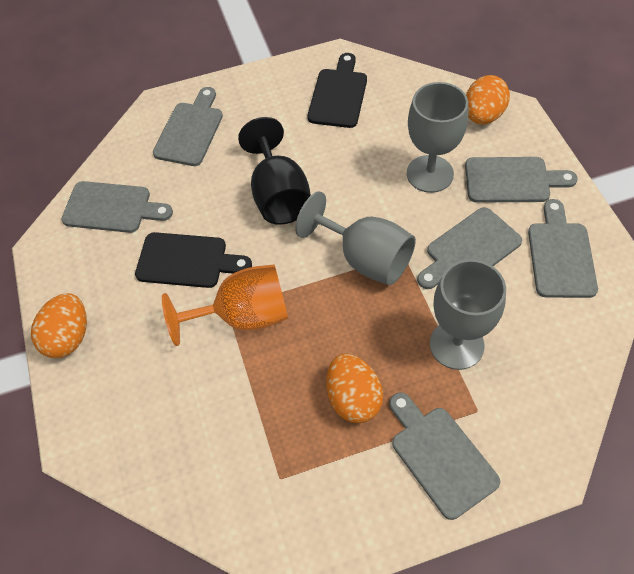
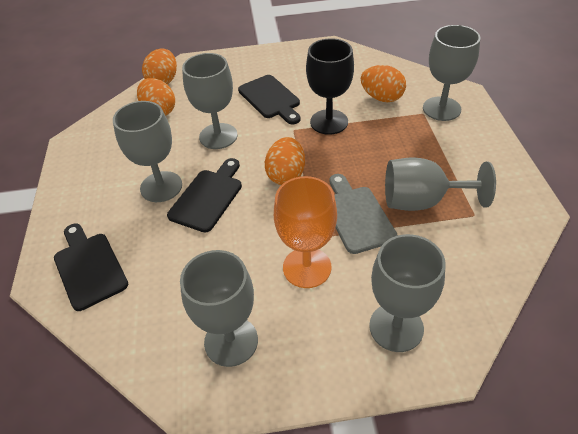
black cutting board: [135,232,252,288] [307,53,367,128] = 2 -> [54,224,128,311] [167,158,242,232] [238,75,300,124] = 3
grey cutting board: [61,181,173,233] [153,87,223,166] [389,393,500,520] [417,207,522,289] [465,157,578,202] [528,199,598,298] = 6 -> [329,174,398,254] = 1
grey goblet: [295,191,416,285] [407,82,468,193] [430,259,506,370] = 3 -> [113,101,182,202] [180,250,258,367] [182,53,238,149] [369,234,446,352] [385,158,496,211] [423,25,481,121] = 6
orange egg: [31,293,87,358] [326,354,383,423] [466,75,510,125] = 3 -> [137,78,175,116] [142,48,177,85] [265,137,305,185] [361,65,406,102] = 4

